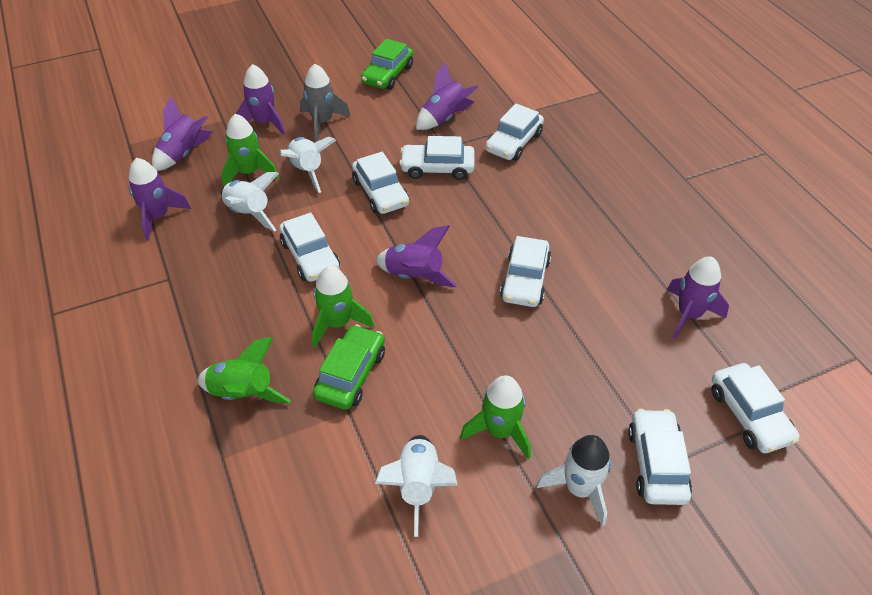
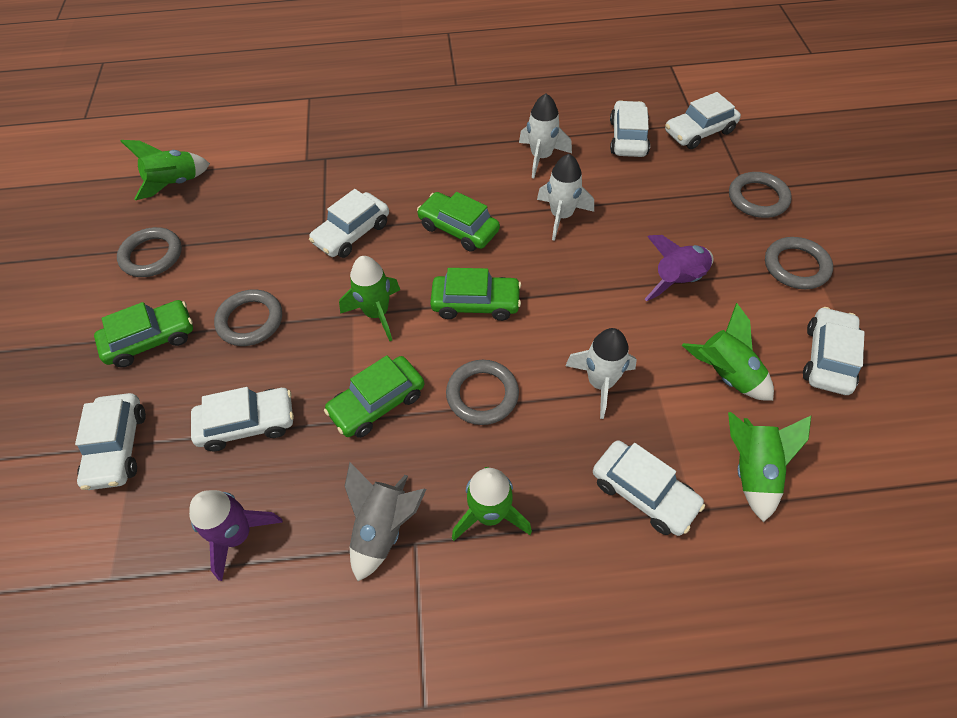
green car: [313,324,385,410] [361,39,413,90] = 2 -> [94,300,193,367] [324,355,424,438] [417,192,500,252] [430,268,521,321] = 4
green rocket: [198,337,291,403] [221,114,279,187] [312,266,375,348] [460,375,531,459] = 4 -> [121,140,210,200] [339,256,400,341] [452,467,532,541] [682,303,774,401] [728,412,811,522] = 5
grey ring: none = 0 -> [117,227,182,277] [214,289,282,346] [446,360,519,425] [729,172,792,218] [765,237,833,289] = 5
purple rocket: [129,158,191,240] [152,97,213,171] [236,64,285,135] [376,225,457,287] [416,62,479,130] [667,257,729,339] = 6 -> [189,490,283,581] [644,235,714,301] = 2
white rocket: [221,172,279,232] [280,137,336,193] [375,435,458,537] [537,435,611,526] = 4 -> [519,94,572,178] [537,154,594,241] [565,328,637,419] = 3

